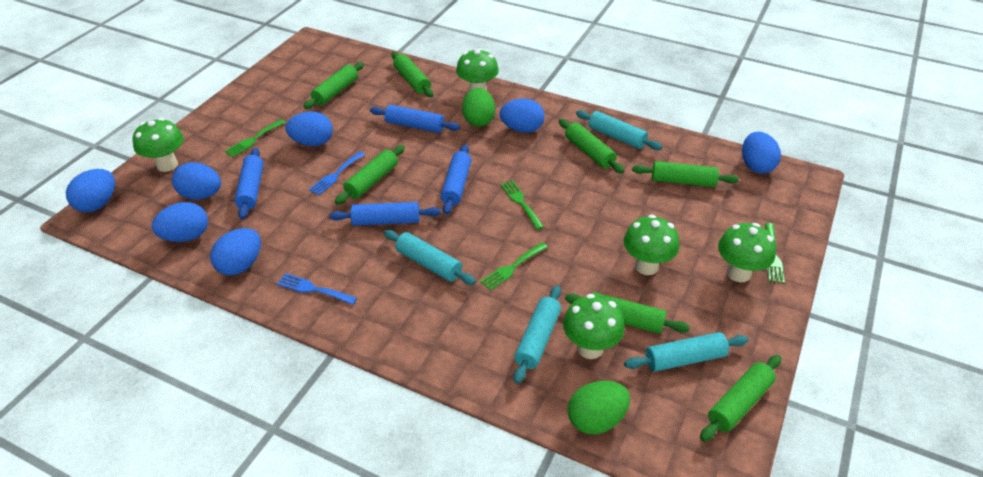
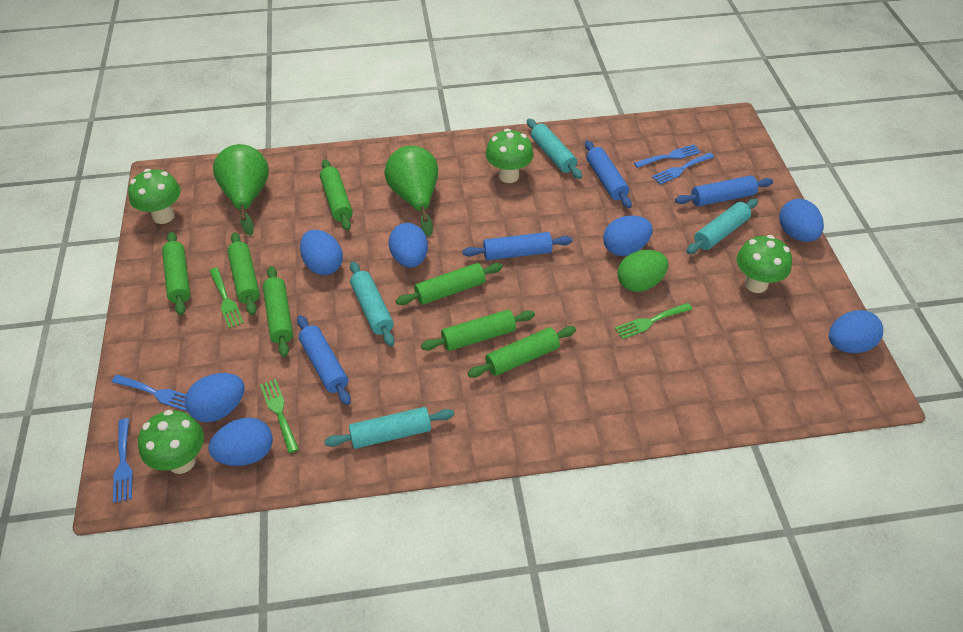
blue fork: [277,273,357,305] [309,151,365,195] = 2 -> [112,375,187,411] [113,418,133,503] [634,144,701,168] [652,153,714,185] = 4
green egg: [462,88,495,127] [568,381,630,434] = 2 -> [617,250,668,292] = 1
green fork: [225,119,286,157] [480,242,548,291] [501,180,544,230] [765,223,785,283] = 4 -> [209,268,244,328] [260,379,299,453] [615,303,692,339] = 3
green mushroom: [133,118,184,172] [456,48,499,91] [563,294,625,359] [624,215,679,275] [718,223,776,282] = 5 -> [128,169,181,224] [138,410,204,474] [486,129,534,183] [736,235,792,293] = 4
green pear: none = 0 -> [213,144,269,236] [384,146,438,237] = 2

